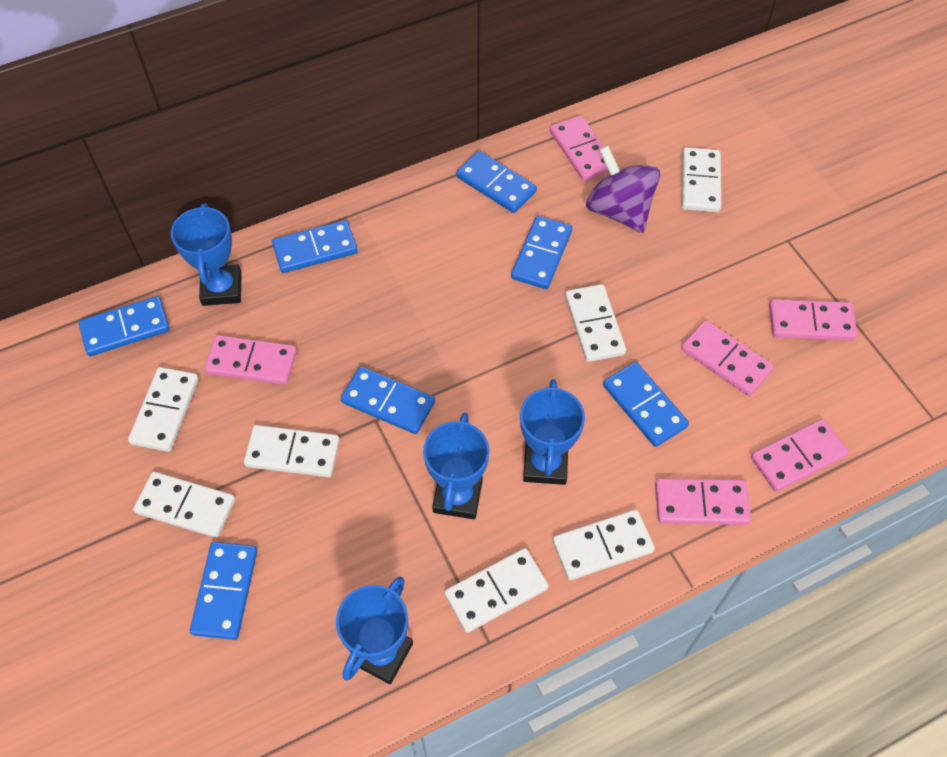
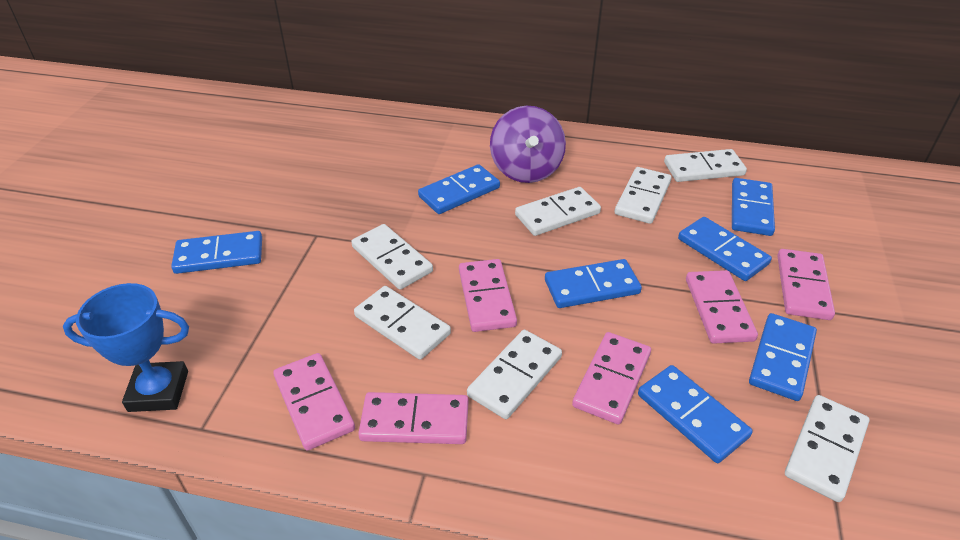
blue trophy: [171,203,242,306] [336,576,413,684] [423,412,489,519] [520,379,585,485] = 4 -> [63,283,189,412] = 1

